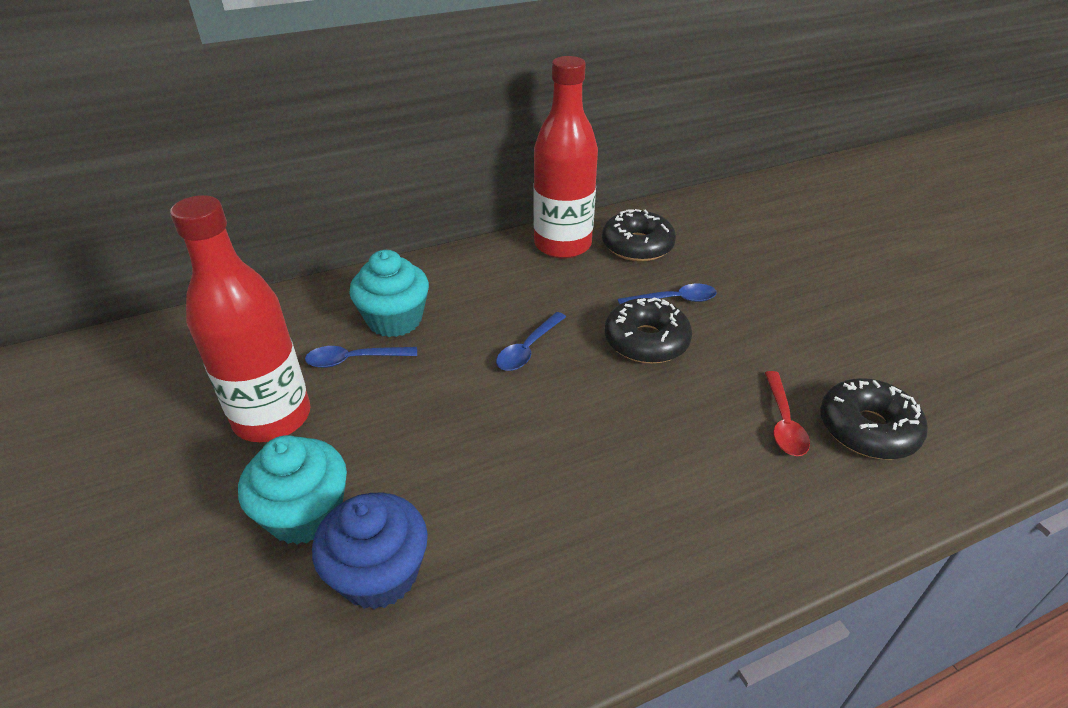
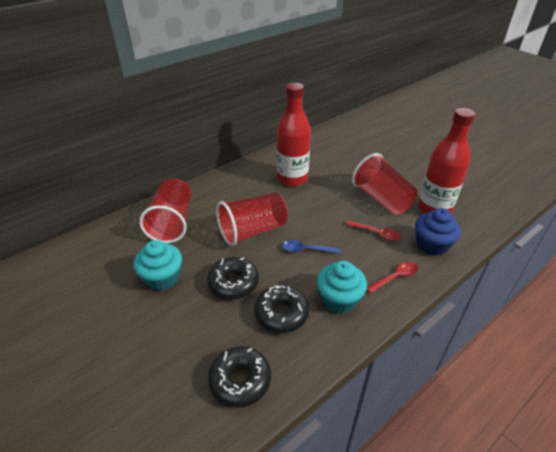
blue spoon: [305,346,417,368] [496,312,566,371] [618,284,717,305] = 3 -> [282,240,340,254] = 1
red cup: none = 0 -> [139,178,192,243] [216,193,288,246] [352,153,417,214] = 3
red spoon: [765,371,810,456] = 1 -> [345,220,401,241] [367,262,418,293] = 2

